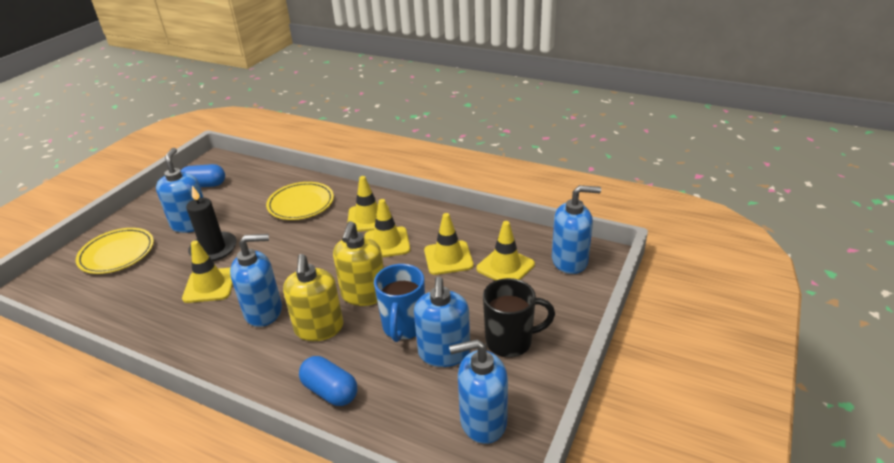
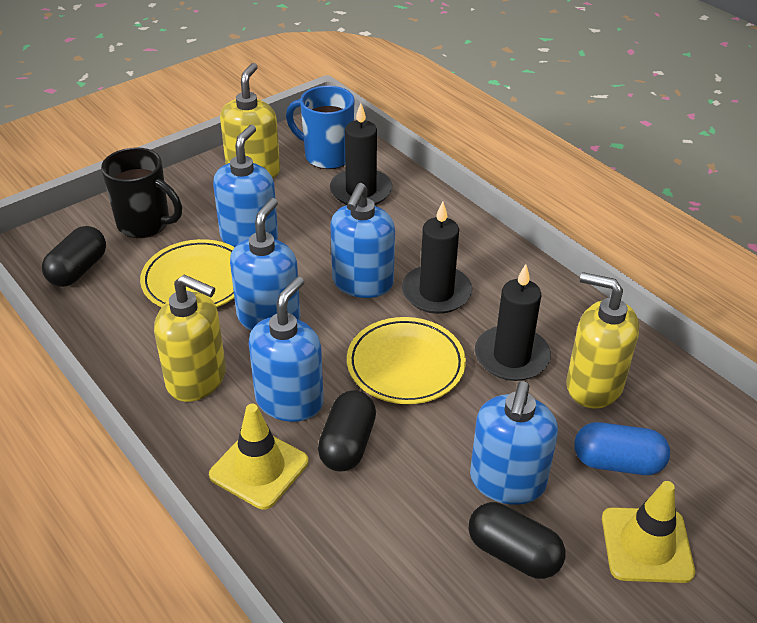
black candle: [186,186,237,261] = 1 -> [330,103,392,205] [402,201,472,314] [475,264,551,381] = 3
black capsule: none = 0 -> [42,226,106,287] [318,390,376,472] [469,502,565,579] = 3
blue capsule: [181,164,225,188] [299,356,357,406] = 2 -> [574,422,670,475] = 1
yellow soap dispenser: [283,254,344,341] [333,221,384,306] = 2 -> [154,275,226,402] [220,63,280,179] [566,272,639,409] = 3
yellow traffic cone: [182,240,233,303] [347,176,389,232] [365,199,410,257] [424,213,474,275] [476,221,535,281] = 5 -> [209,404,309,510] [602,481,695,583] = 2

